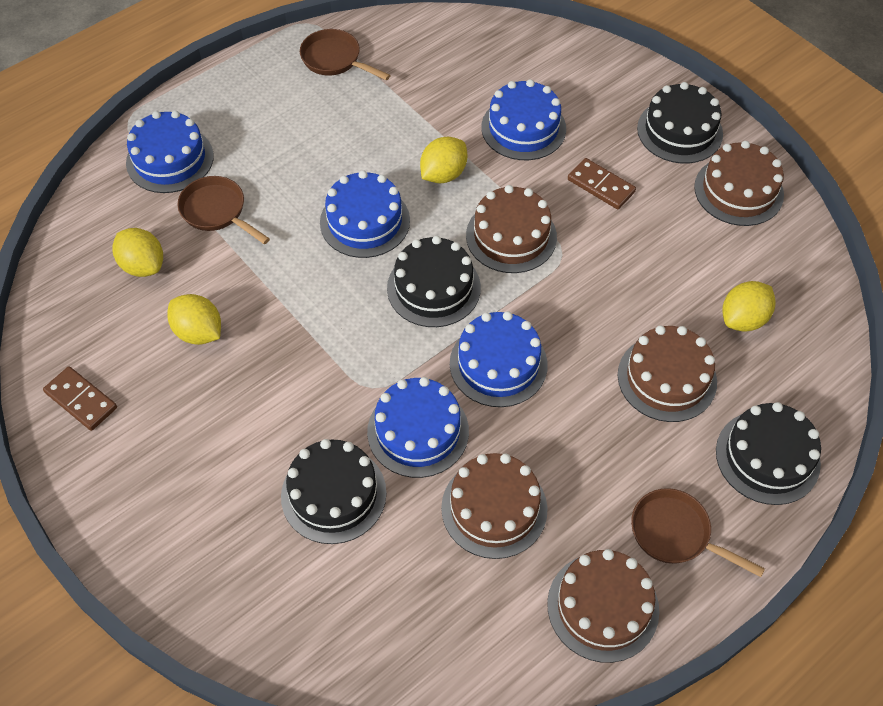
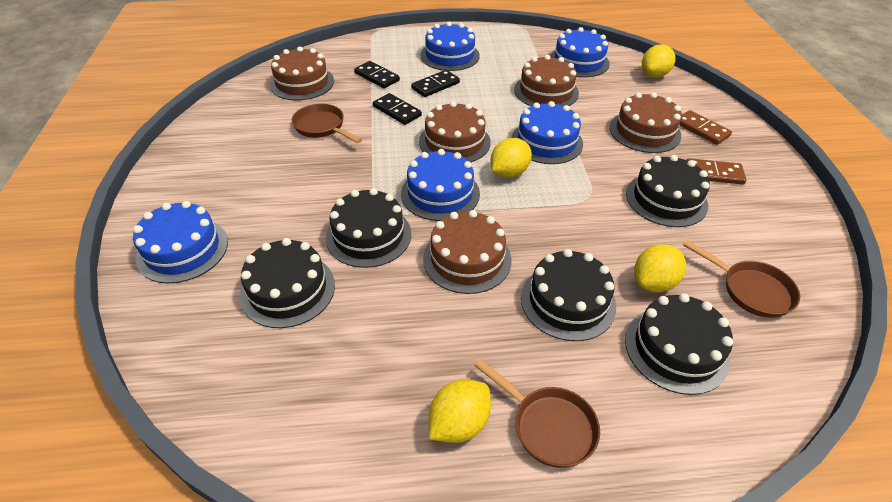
black cake: [281,439,386,544] [387,236,481,327] [637,82,723,163] [716,402,821,505] = 4 -> [240,238,335,328] [326,188,411,268] [521,249,616,341] [625,293,733,395] [626,155,710,227] = 5
black domino: none = 0 -> [354,61,400,88] [373,93,422,125] [411,70,460,97] = 3

